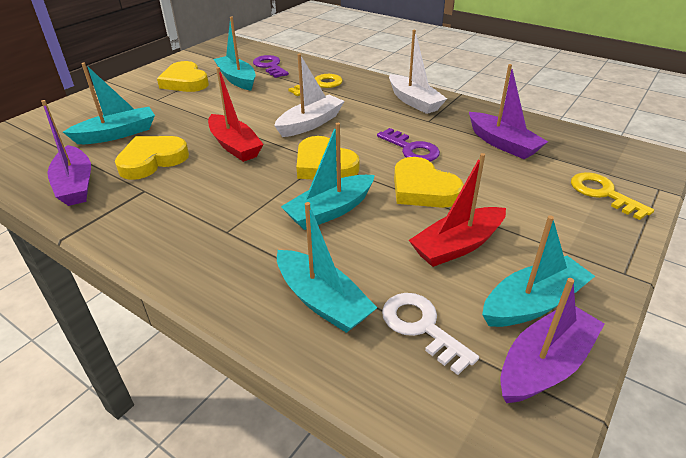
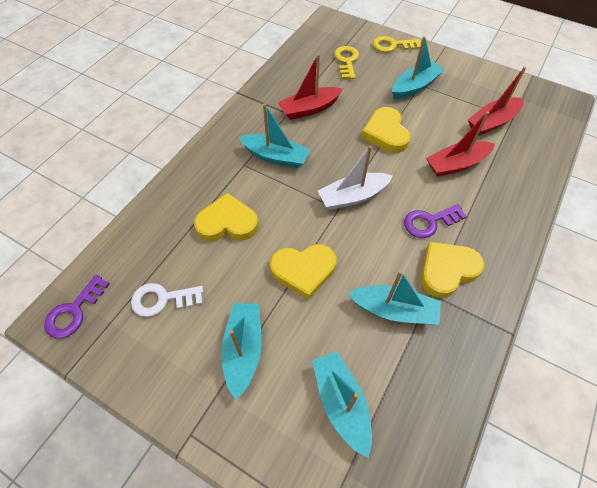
purple boat: [41,100,91,206] [469,64,548,159] [500,278,605,403] = 3 -> none = 0
red boat: [208,67,264,162] [409,153,506,267] = 2 -> [278,54,343,120] [426,111,495,177] [468,67,526,136] = 3
white boat: [274,54,345,137] [389,30,447,114] = 2 -> [318,145,393,210] = 1

